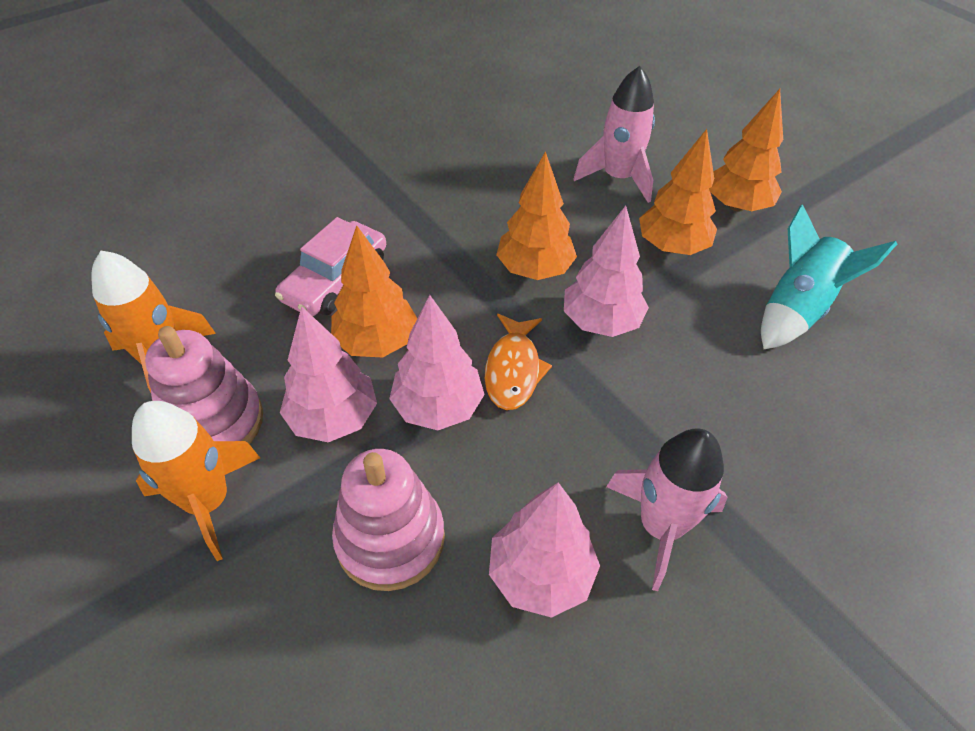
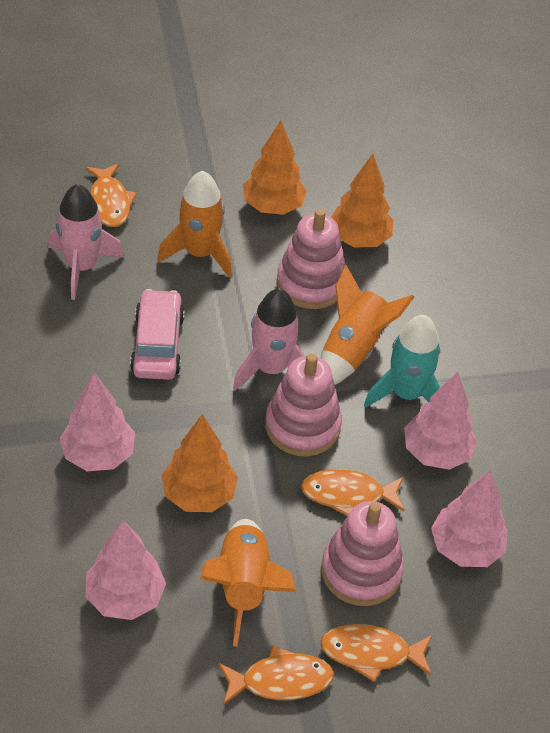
orange fish: [485,314,552,410] = 1 -> [85,163,137,227] [218,645,334,705] [301,469,404,516] [321,624,432,682] = 4
orange rocket: [91,251,216,392] [132,401,260,561] = 2 -> [157,171,232,278] [200,519,296,647] [321,265,414,385] = 3
orange tree: [331,225,417,358] [496,151,577,280] [639,129,717,255] [709,89,783,212] = 4 -> [161,414,238,512] [243,120,307,215] [331,154,393,247] = 3
pink stacking toy: [145,326,263,444] [332,449,445,591] = 2 -> [265,354,342,457] [277,209,345,309] [321,501,404,606] = 3

